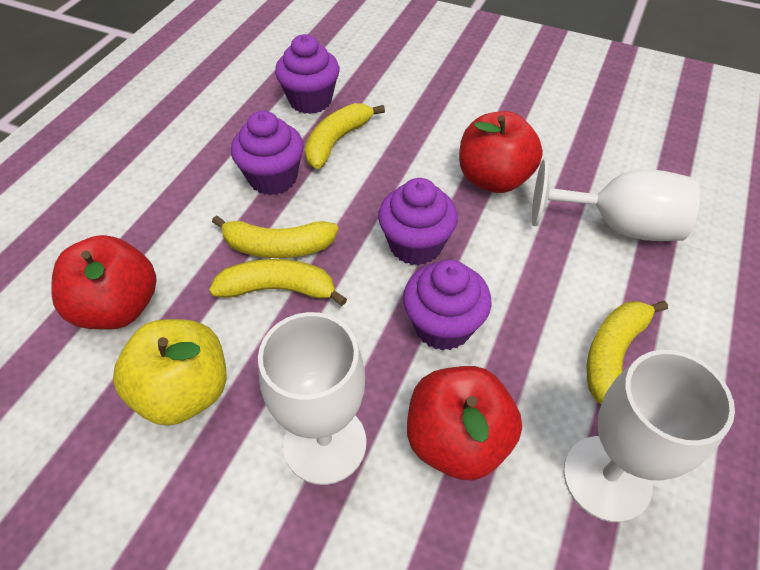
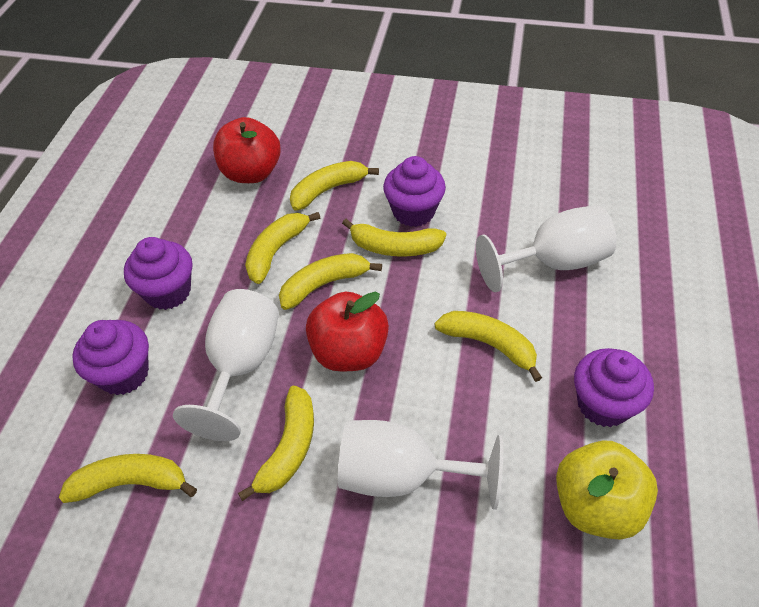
red apple: [51,235,156,330] [407,366,522,481] [459,111,543,193] = 3 -> [213,117,281,183] [306,292,389,371] = 2
yellow banana: [209,259,347,306] [212,215,338,258] [305,103,385,169] [587,301,668,404] = 4 -> [59,454,197,503] [238,386,314,501] [245,212,320,284] [279,253,382,310] [290,161,379,211] [342,219,446,257] [435,311,542,382] = 7

